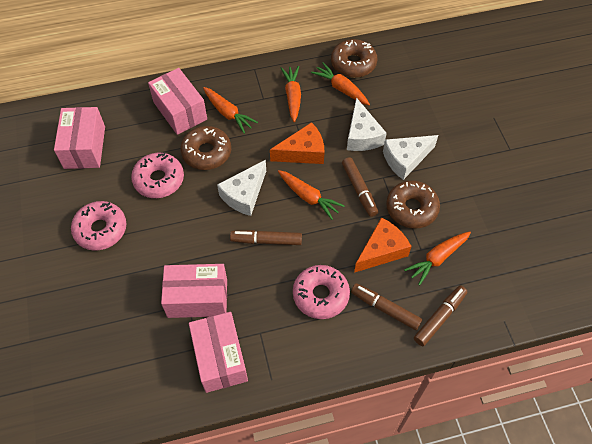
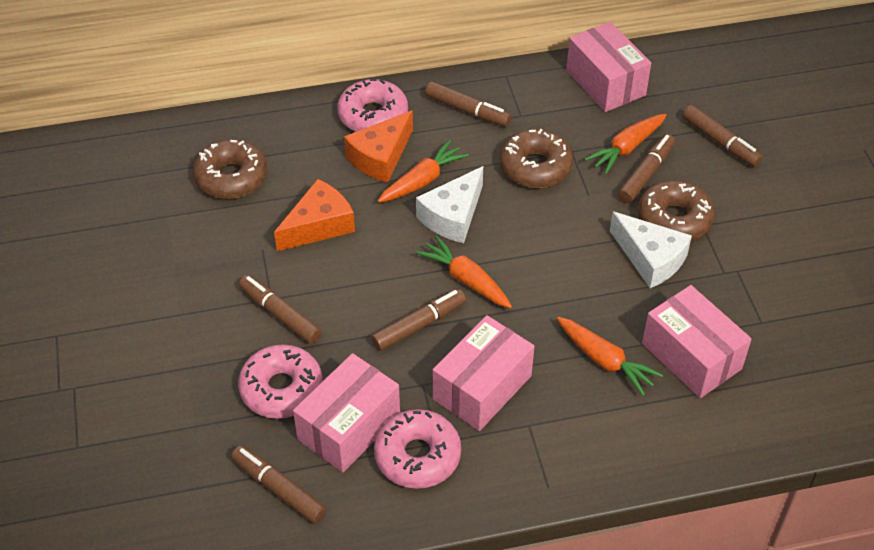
brown marker: [230,230,302,245] [342,157,378,217] [351,283,422,330] [414,286,467,346] = 4 -> [231,445,327,524] [239,275,322,344] [371,289,466,351] [425,82,511,127] [618,134,675,203] [682,105,763,167] = 6
orange carrot: [203,87,258,133] [278,170,344,220] [281,66,301,122] [311,62,370,105] [404,232,471,285] = 5 -> [378,140,469,203] [416,235,512,308] [557,317,663,396] [584,114,667,175] = 4
white cheese: [217,160,266,216] [347,97,387,151] [383,135,438,180] = 3 -> [416,166,483,243] [610,212,692,288] = 2

